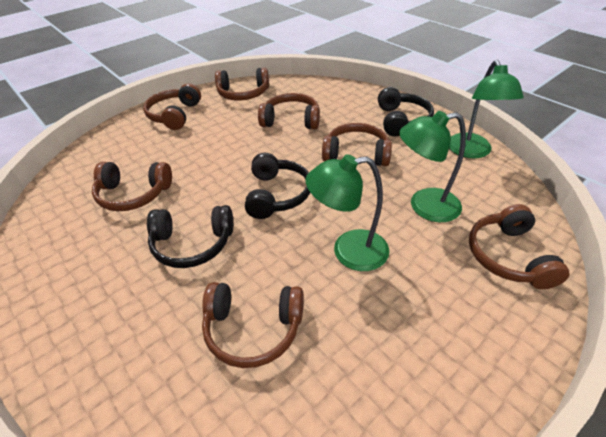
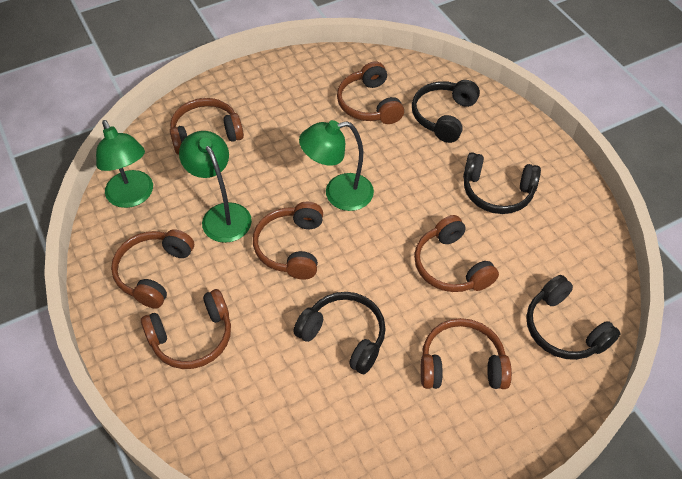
black headphones: [147,205,233,268] [245,153,310,219] [378,87,434,136] = 3 -> [293,292,386,374] [412,80,480,143] [463,152,541,214] [526,275,621,360] = 4

